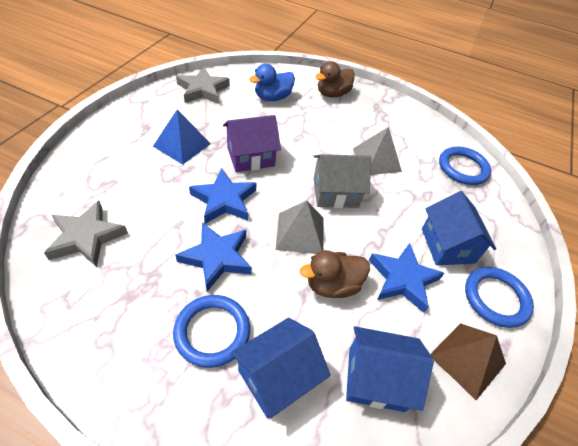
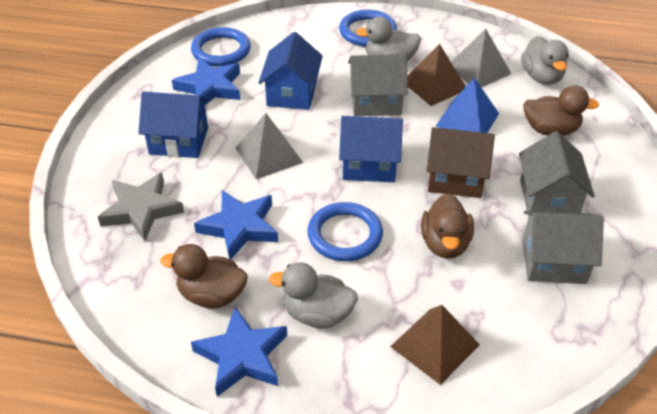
blue duck: [249,64,295,101] = 1 -> none = 0
brown duck: [300,250,370,298] [315,61,355,97] = 2 -> [160,244,248,309] [421,193,474,259] [523,85,599,136] = 3
brown house: none = 0 -> [427,127,495,198] = 1
brown pyramid: [430,323,506,400] = 1 -> [390,305,480,385] [407,44,466,106] = 2
grey duck: none = 0 -> [269,262,358,329] [356,17,421,61] [521,36,569,85] = 3
grey house: [313,154,371,208] = 1 -> [348,54,408,116] [519,131,595,217] [522,211,604,284] = 3
grey star: [44,201,128,267] [176,67,230,104] = 2 -> [98,173,184,241] = 1
purple house: [223,115,281,172] = 1 -> none = 0

